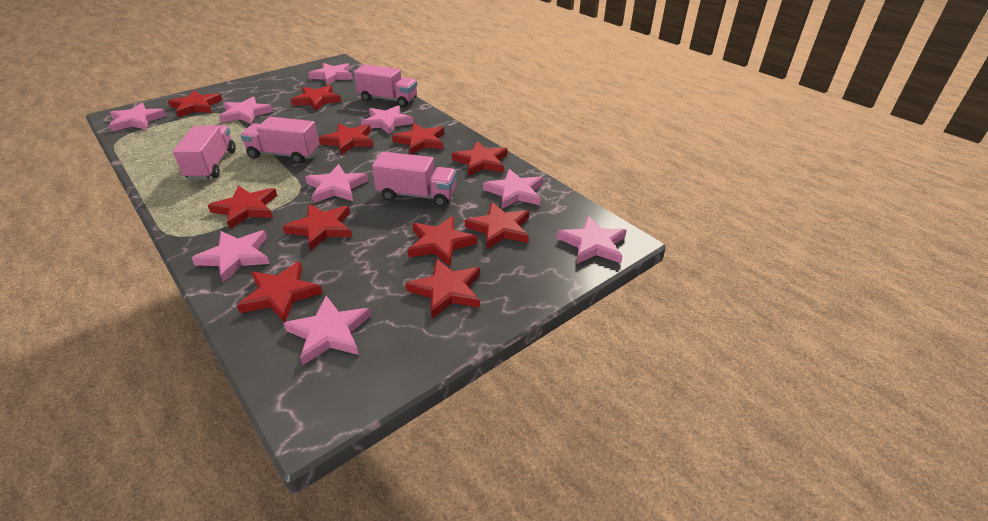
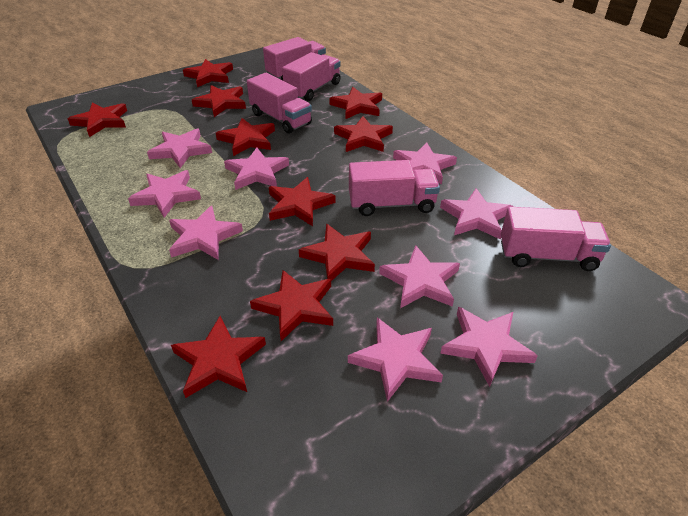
pink truck: [173,125,236,180] [240,117,319,164] [354,64,417,107] [372,152,457,207] = 4 -> [247,73,312,134] [263,37,326,80] [282,52,341,101] [349,160,440,216] [501,207,611,271] = 5
red star: [168,90,222,118] [208,186,277,229] [237,261,323,322] [283,204,352,251] [291,85,341,111] [318,123,374,155] [392,123,444,155] [405,259,480,318] [408,216,477,266] [452,141,508,176] [465,202,529,249] = 11 -> [68,103,127,137] [171,316,266,398] [183,59,233,87] [192,85,246,117] [216,118,275,156] [250,270,333,341] [269,177,336,226] [299,224,375,281] [329,87,382,119] [334,116,393,152] = 10

